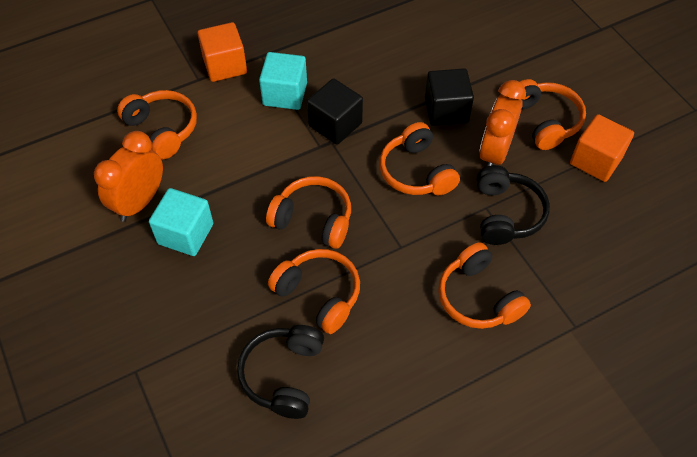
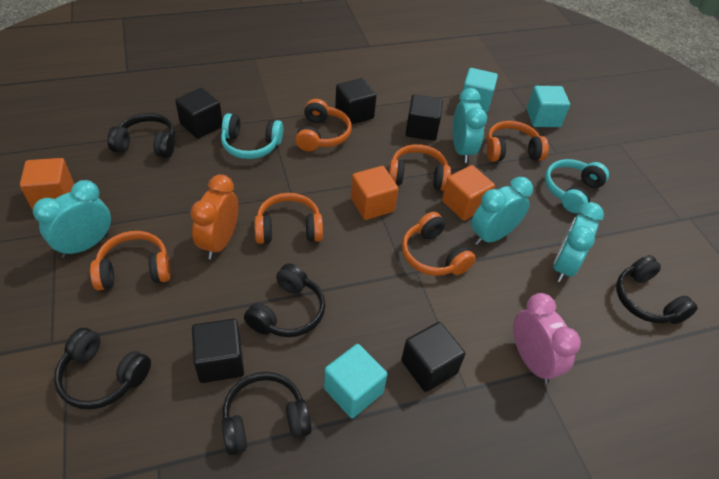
black cube: [307,78,363,145] [425,68,474,126] = 2 -> [175,88,222,139] [192,319,244,383] [335,78,376,124] [401,322,465,392] [406,94,443,141] = 5
black headphones: [237,325,324,419] [477,165,550,245] = 2 -> [54,328,151,410] [107,113,175,158] [221,372,312,455] [244,263,326,337] [616,255,698,324] = 5
orange clock: [94,131,163,222] [479,80,526,167] = 2 -> [190,174,238,259] = 1
orange cube: [197,22,247,82] [570,114,634,182] = 2 -> [20,158,74,210] [351,166,399,220] [442,165,495,221] = 3
pink clock: none = 0 -> [513,293,581,384] = 1
turquoise clock: none = 0 -> [33,180,111,258] [453,88,487,163] [471,177,533,245] [553,202,604,282] = 4
turquoise cube: [149,188,213,256] [259,52,307,110] = 2 -> [324,344,387,418] [460,68,498,113] [527,86,570,127] = 3
turquoise headphones: none = 0 -> [221,113,283,159] [545,159,609,213] = 2

